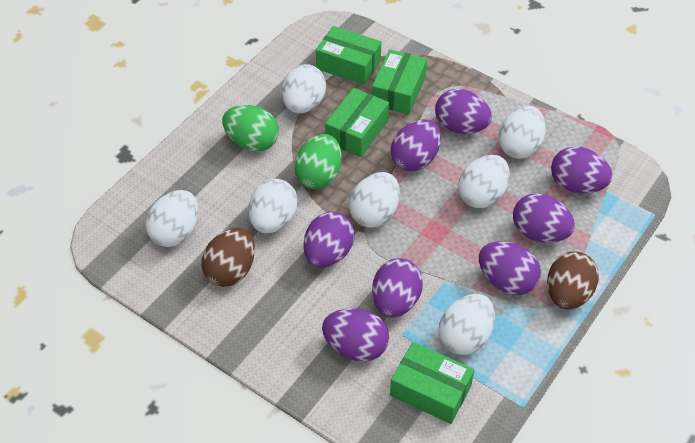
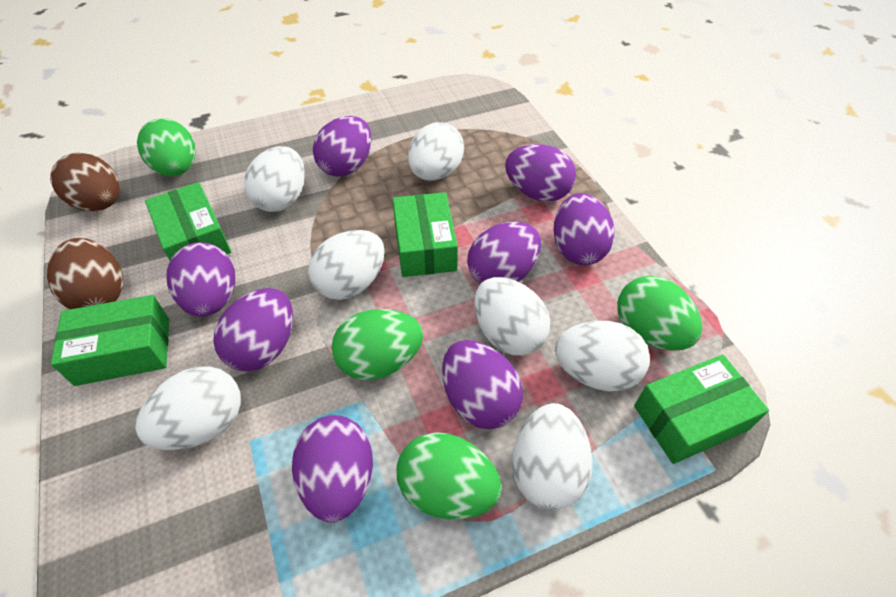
green egg: [222,105,279,152] [294,134,342,189] = 2 -> [137,118,195,176] [331,309,423,380] [397,432,502,520] [617,276,702,351] = 4

